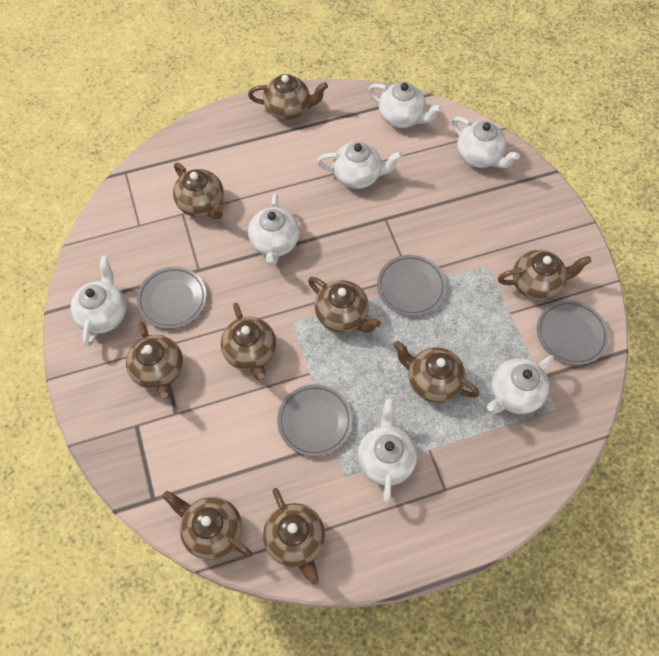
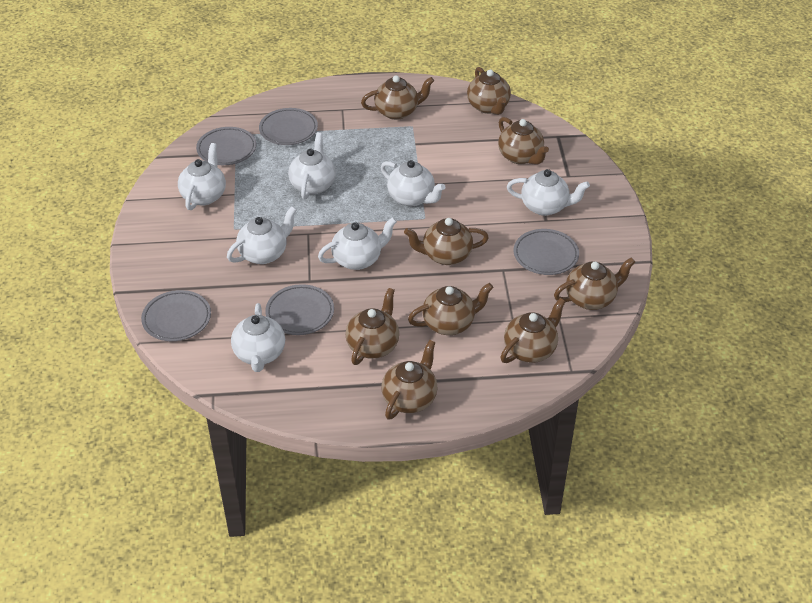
grey plate: [137,267,207,329] [277,384,352,456] [377,255,446,316] [537,300,609,365] = 4 -> [141,290,211,341] [196,127,256,165] [259,108,318,145] [265,284,334,335] [514,229,579,275] = 5

